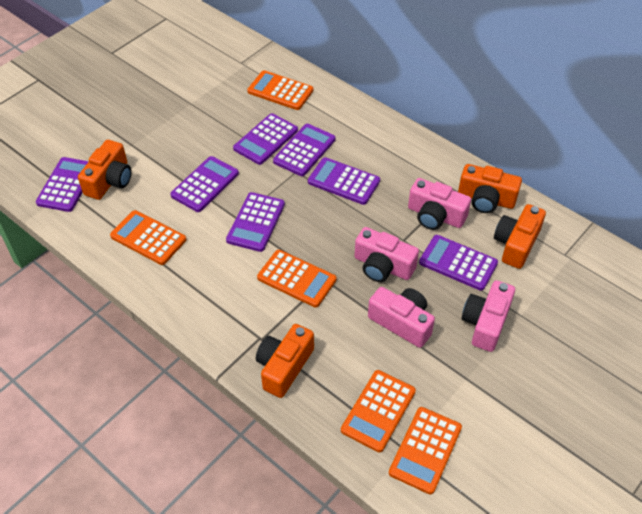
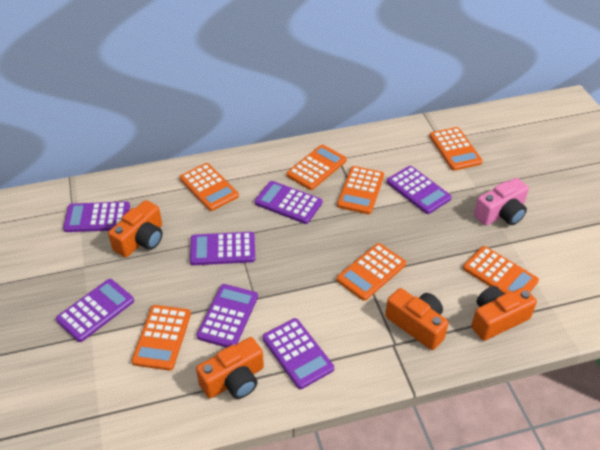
orange calculator: [110,210,186,265] [247,70,313,110] [257,250,337,308] [341,370,416,452] [389,407,462,494] = 5 -> [132,305,191,371] [180,163,239,211] [286,145,347,190] [336,243,406,301] [337,166,384,214] [430,127,483,171] [463,246,539,294] = 7
pink camera: [355,227,419,282] [368,287,435,348] [408,178,471,230] [462,280,515,352] = 4 -> [474,178,529,226] = 1

